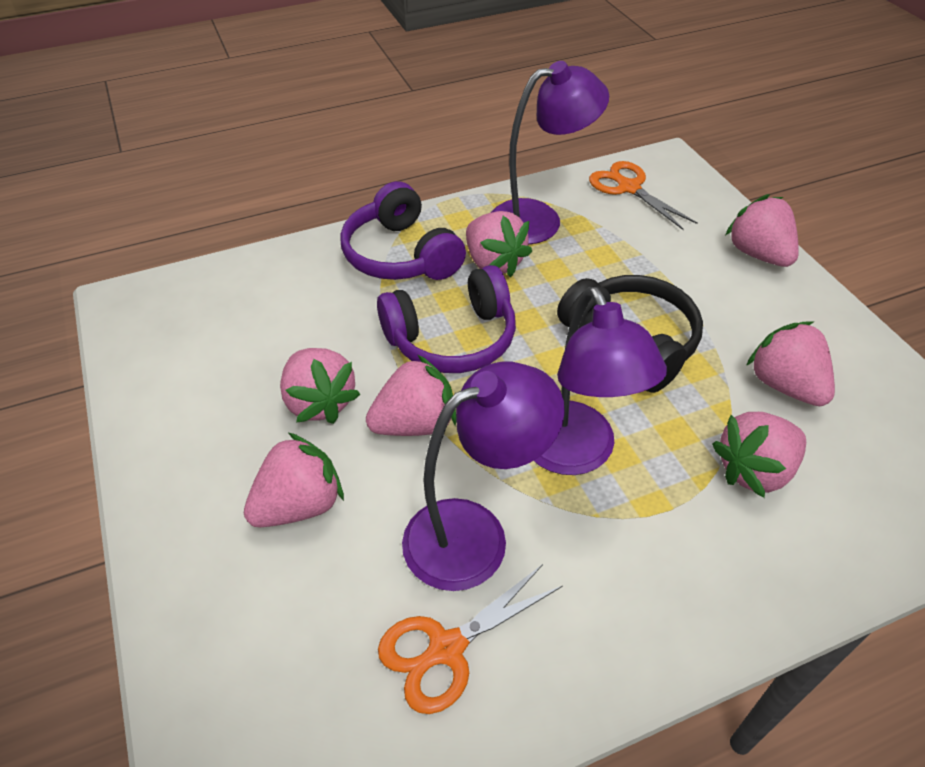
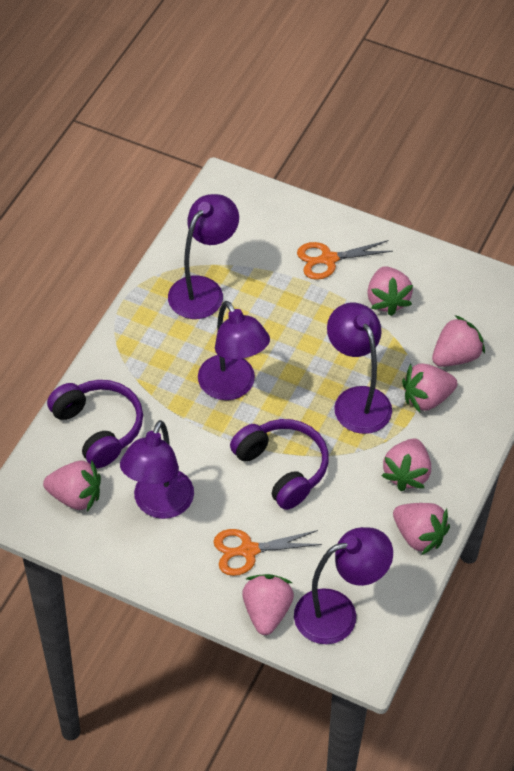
black headphones: [557,275,703,393] = 1 -> none = 0
purple lamp: [402,361,565,591] [491,61,609,245] [534,287,667,475] = 3 -> [120,420,194,519] [168,194,239,319] [198,301,270,400] [294,527,393,644] [327,303,392,434] = 5

